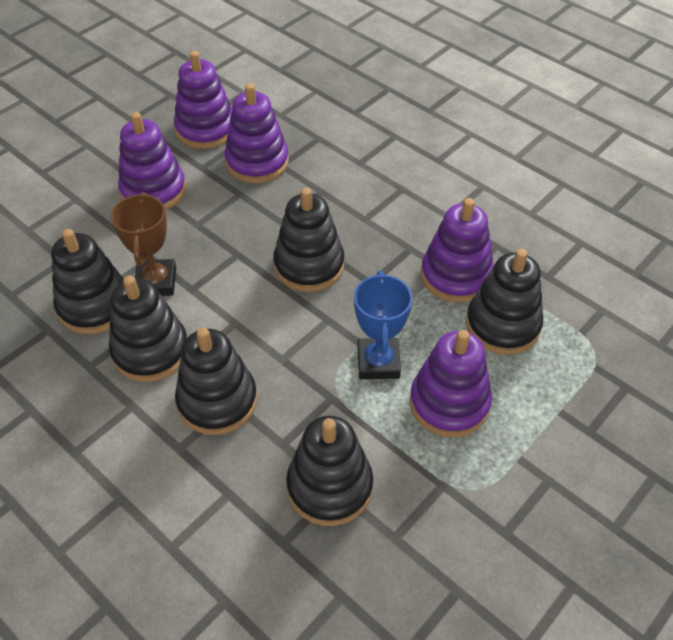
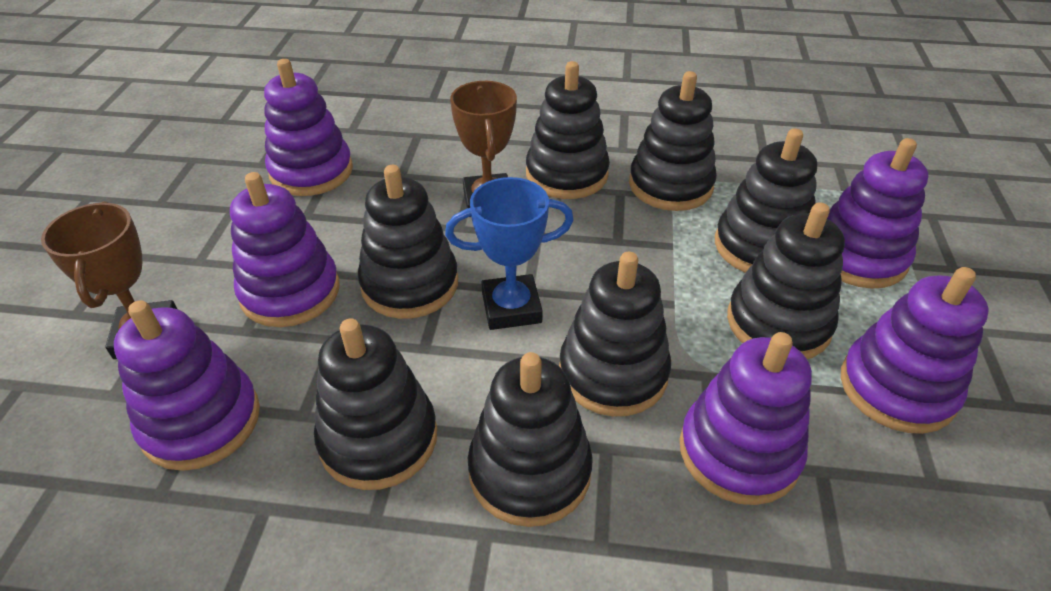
black stacking toy: [51,229,124,334] [109,276,187,382] [175,328,257,435] [273,188,344,292] [286,416,373,526] [466,249,543,355] = 6 -> [314,318,437,490] [358,165,458,319] [468,352,593,527] [526,61,610,199] [559,252,671,417] [629,71,717,211] [715,129,817,273] [727,202,845,359] = 8
brown trophy: [111,192,176,296] = 1 -> [41,201,177,359] [450,81,517,217] = 2
purple stacking toy: [118,112,186,210] [174,51,233,149] [224,83,289,183] [410,330,492,437] [421,198,494,303] = 5 -> [114,300,260,471] [230,172,340,327] [264,59,353,196] [679,332,812,505] [827,138,928,289] [841,267,989,434] = 6

